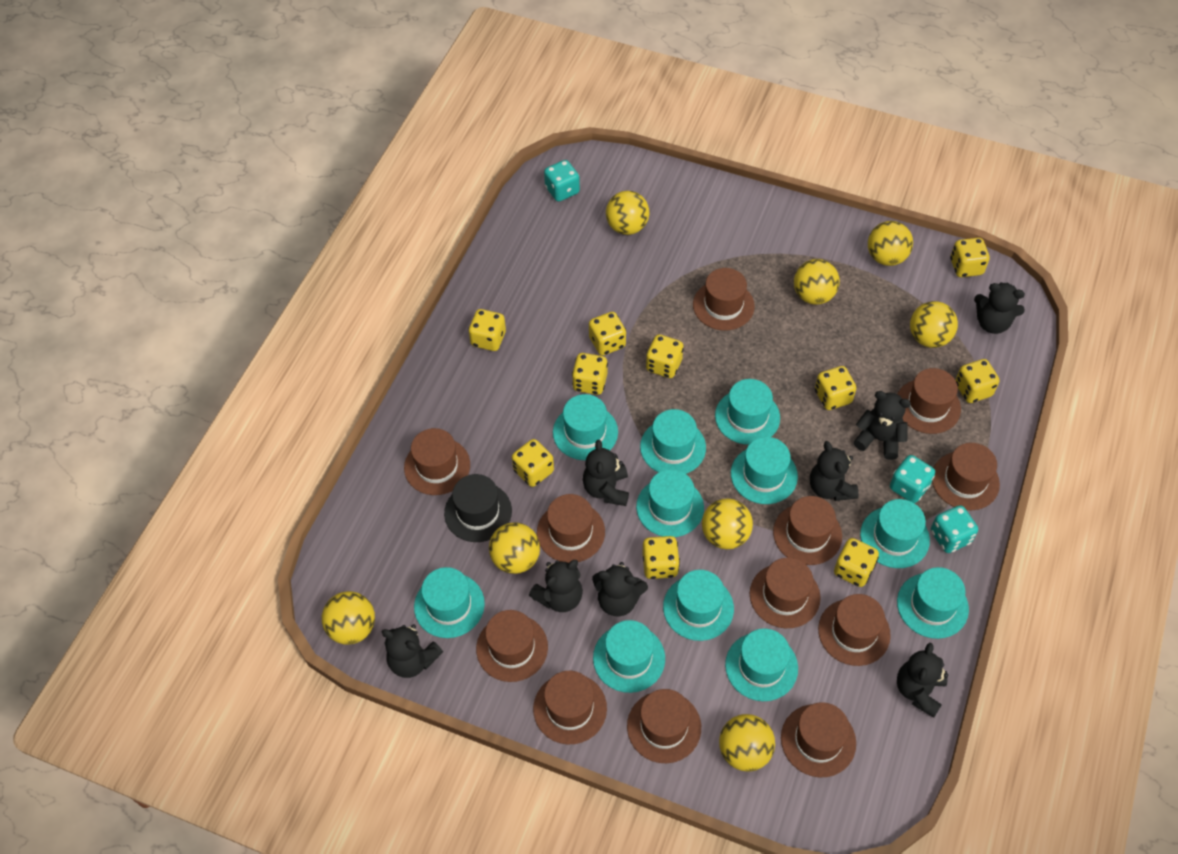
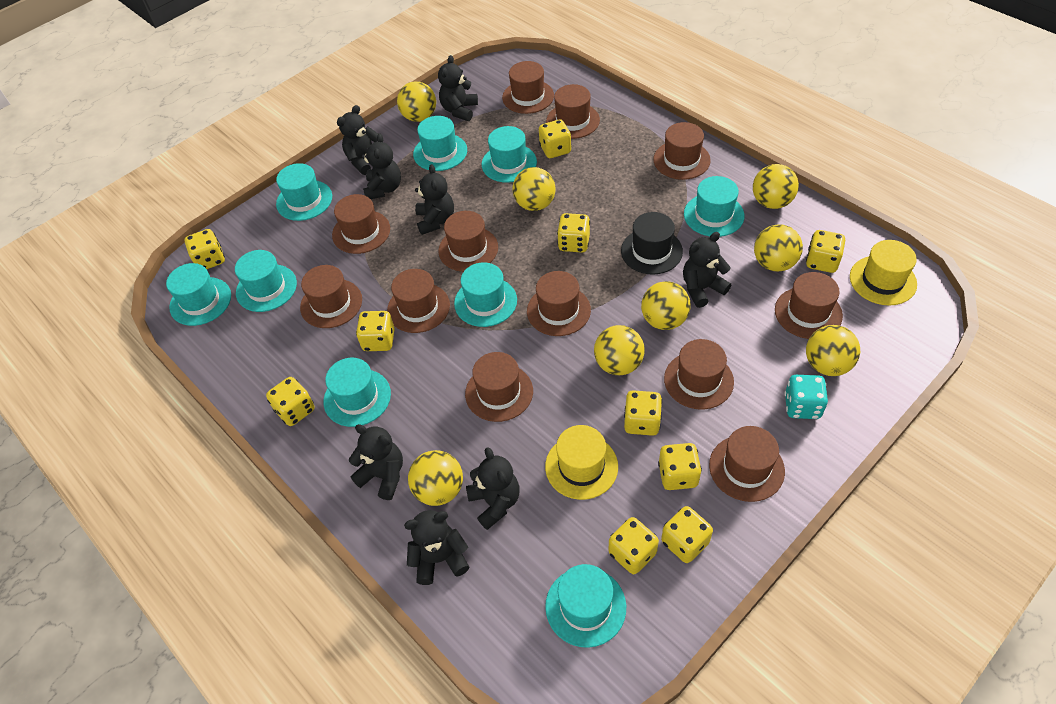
turquoise dice: [544,160,580,202] [890,455,935,503] [931,505,978,553] = 3 -> [784,375,828,419] = 1
turquoise hat: [414,567,485,638] [553,394,618,460] [593,620,665,693] [636,469,704,537] [640,409,706,474] [663,570,734,641] [715,379,780,445] [725,628,798,701] [731,437,798,504] [860,499,930,568] [897,567,969,639] = 11 -> [166,263,231,326] [235,250,297,312] [276,163,332,221] [324,358,391,427] [413,116,467,171] [454,263,517,327] [482,126,537,183] [545,564,626,648] [684,176,745,237] = 9
yellow hat: none = 0 -> [545,425,618,500] [850,240,917,305] = 2

